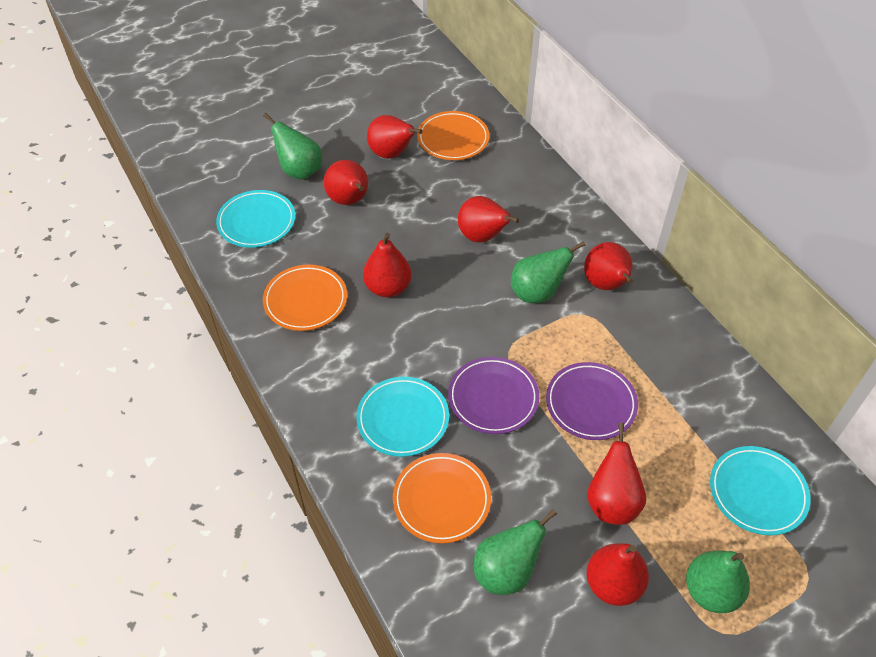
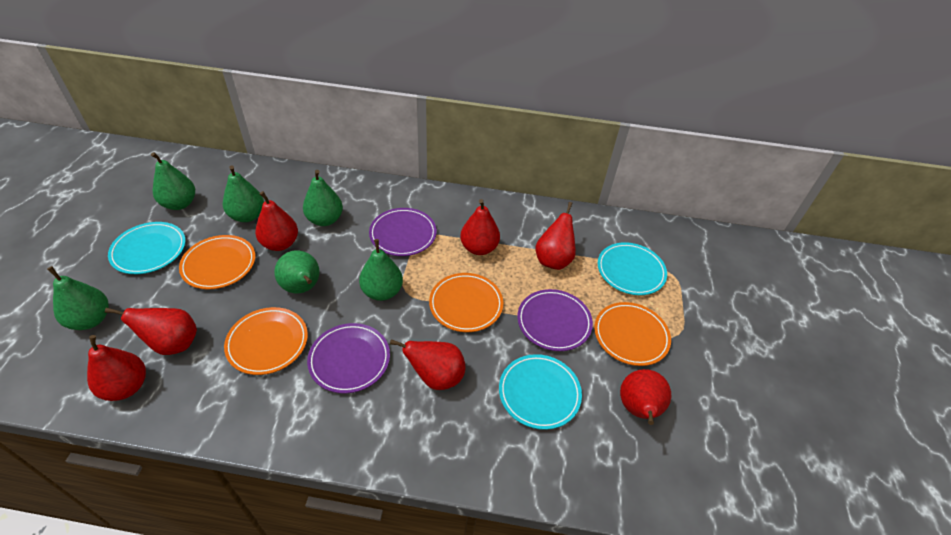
green pear: [263,113,322,180] [474,509,557,595] [511,241,586,303] [686,551,750,613] = 4 -> [47,266,109,330] [151,152,195,210] [223,165,264,222] [274,250,320,293] [303,170,343,226] [359,239,403,301] = 6
orange plate: [263,265,347,331] [393,453,491,544] [417,111,490,160] = 3 -> [179,235,255,289] [224,307,308,375] [429,273,503,332] [594,302,671,366] = 4
purple plate: [448,357,539,434] [546,362,638,440] = 2 -> [307,323,390,394] [369,208,437,256] [517,289,593,351] = 3

